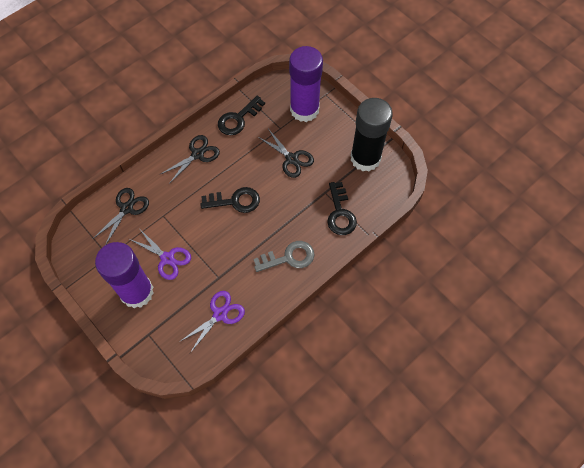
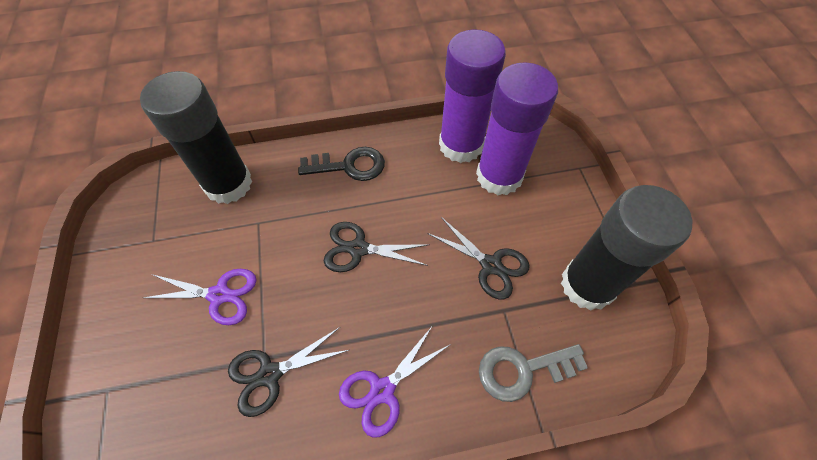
black glue stick: [351,98,393,171] = 1 -> [140,71,252,204] [561,185,693,311] = 2
black key: [200,187,260,213] [218,96,265,135] [327,182,357,235] = 3 -> [298,147,385,181] = 1

